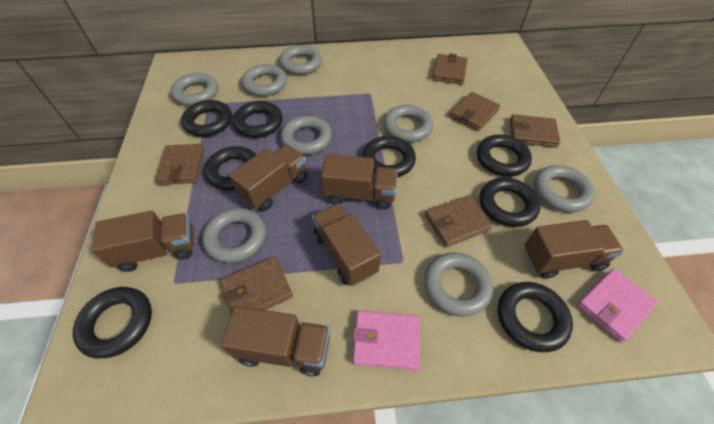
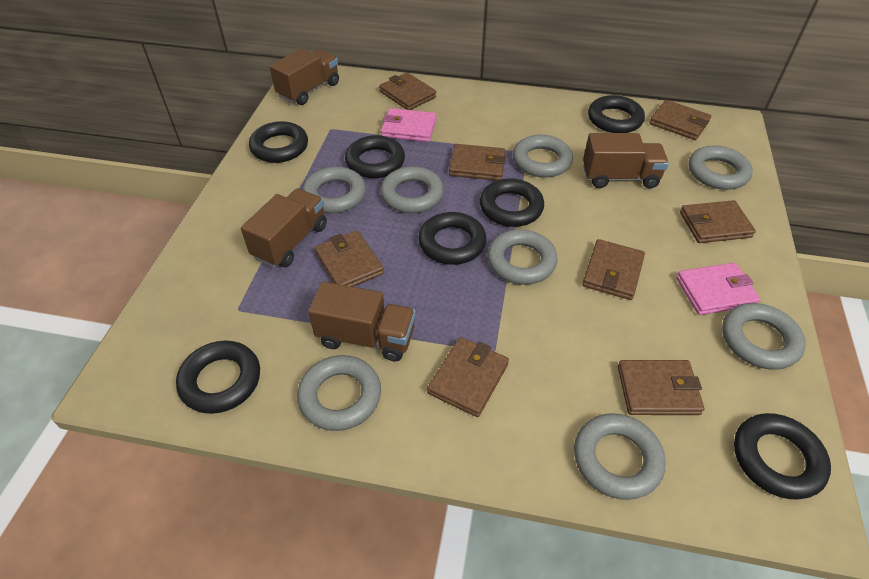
black ring: [73,287,152,358] [181,100,232,137] [204,146,256,190] [233,101,283,138] [362,136,416,177] [477,134,532,177] [480,177,540,227] [498,282,573,352] = 8 -> [176,341,260,414] [249,121,308,163] [345,135,405,178] [418,212,487,265] [480,178,544,227] [588,95,645,133] [734,413,831,500] = 7
brown truck: [91,211,194,272] [221,306,330,376] [229,144,307,211] [312,203,381,286] [321,154,398,209] [524,220,624,279] = 6 -> [241,188,327,268] [270,48,339,105] [308,281,416,362] [583,133,669,188] = 4
brown wallet: [155,144,204,185] [220,256,293,314] [425,195,493,247] [432,53,468,85] [449,92,501,131] [510,114,560,148] = 6 -> [315,231,384,287] [379,72,436,110] [427,337,509,417] [449,144,506,181] [582,239,645,300] [618,360,704,415] [649,100,711,140] [680,200,756,243] = 8

